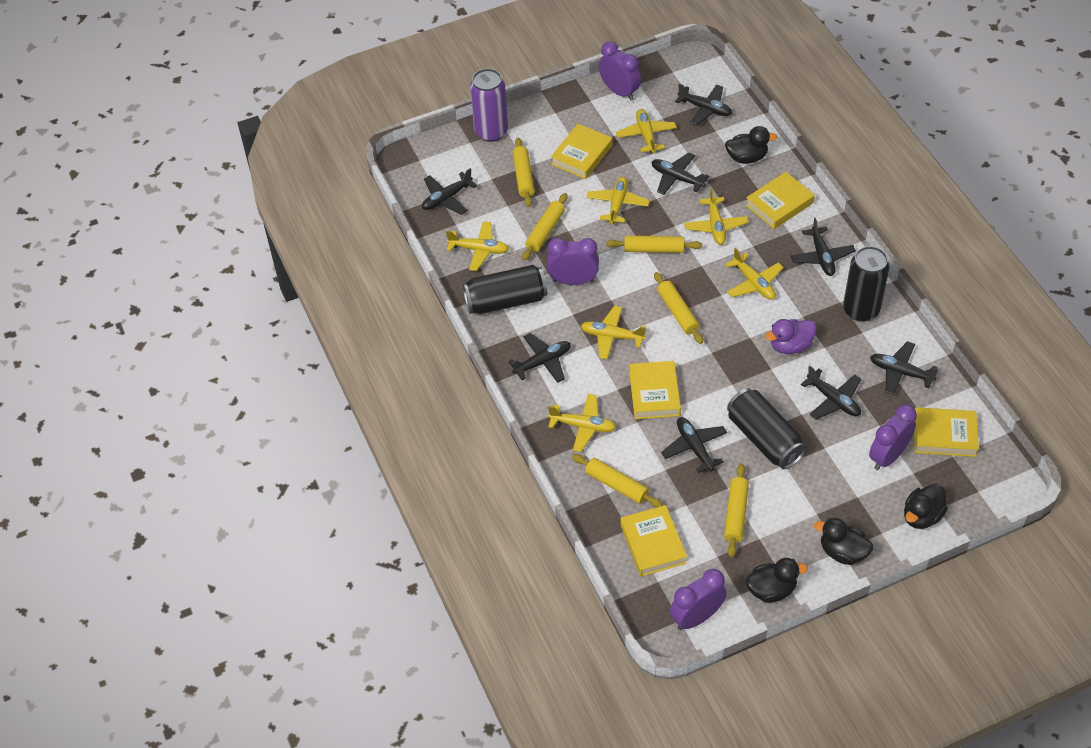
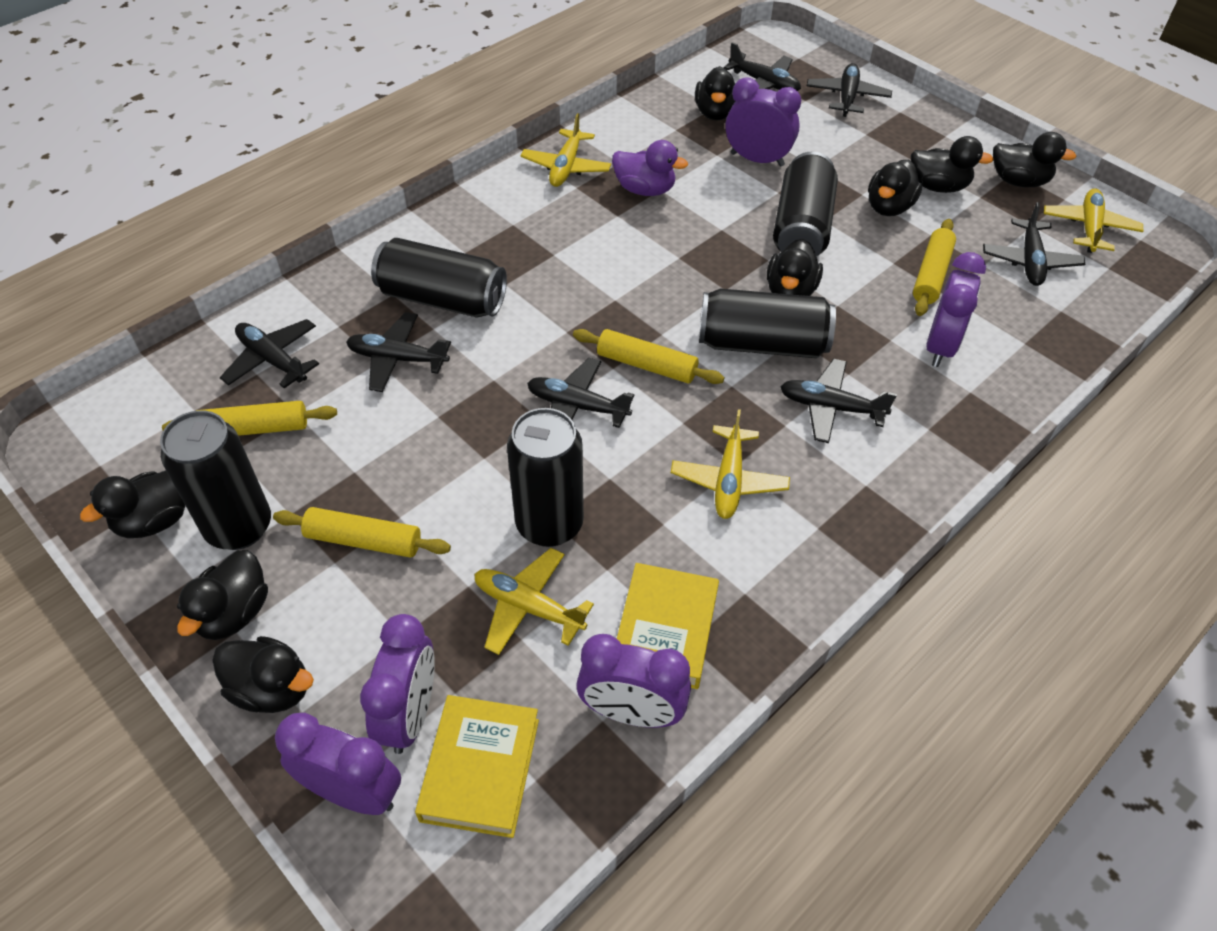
black can: [463,265,547,314] [727,388,807,469] [843,246,890,322] = 3 -> [160,410,271,550] [371,238,507,318] [507,408,584,547] [699,288,836,358] [773,152,838,256] = 5
black duck: [725,126,777,164] [746,558,808,603] [814,518,873,565] [904,484,948,529] = 4 -> [80,470,185,538] [177,550,268,640] [212,636,314,713] [695,66,735,120] [767,239,823,296] [868,160,923,216] [911,136,994,193] [993,132,1077,187] = 8
black plane: [422,168,477,215] [508,333,571,383] [652,153,709,195] [661,417,728,473] [675,84,732,126] [791,218,856,276] [801,366,861,420] [870,341,939,395] = 8 -> [219,319,319,388] [346,312,451,392] [527,358,635,428] [724,42,801,91] [780,359,897,443] [807,63,892,117] [983,202,1085,286] = 7
purple can: [470,68,508,142] = 1 -> none = 0
purple clock: [547,238,599,285] [599,42,641,100] [670,569,727,630] [869,404,917,470] = 4 -> [275,713,401,815] [360,614,435,754] [576,634,691,728] [726,78,801,167] [926,252,986,367] = 5
yellow book: [551,124,612,179] [620,505,687,577] [629,361,681,419] [746,172,815,229] [914,407,979,457] = 5 -> [415,695,539,838] [617,563,719,689] = 2
yellow plane: [446,221,509,271] [548,394,617,452] [581,306,646,359] [586,177,650,224] [616,109,677,153] [684,187,749,245] [725,248,784,300] = 7 -> [474,548,594,655] [521,113,611,187] [671,409,790,519] [1044,189,1143,253] = 4
yellow rolling pin: [512,138,535,207] [522,193,568,261] [572,454,663,508] [606,236,702,253] [654,272,703,344] [724,464,749,557] = 6 -> [162,401,337,436] [273,507,451,558] [573,329,724,384] [913,219,956,316] = 4

